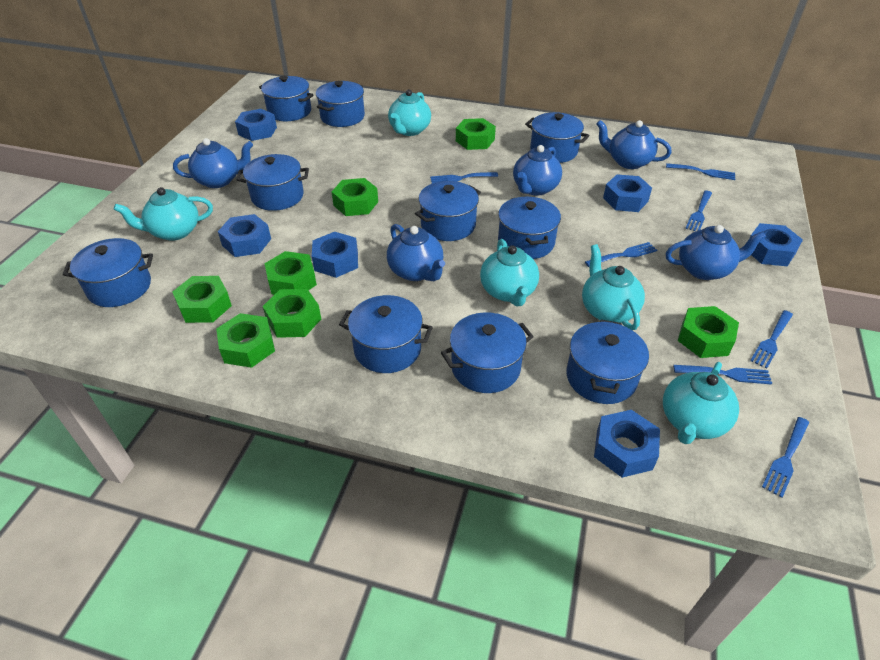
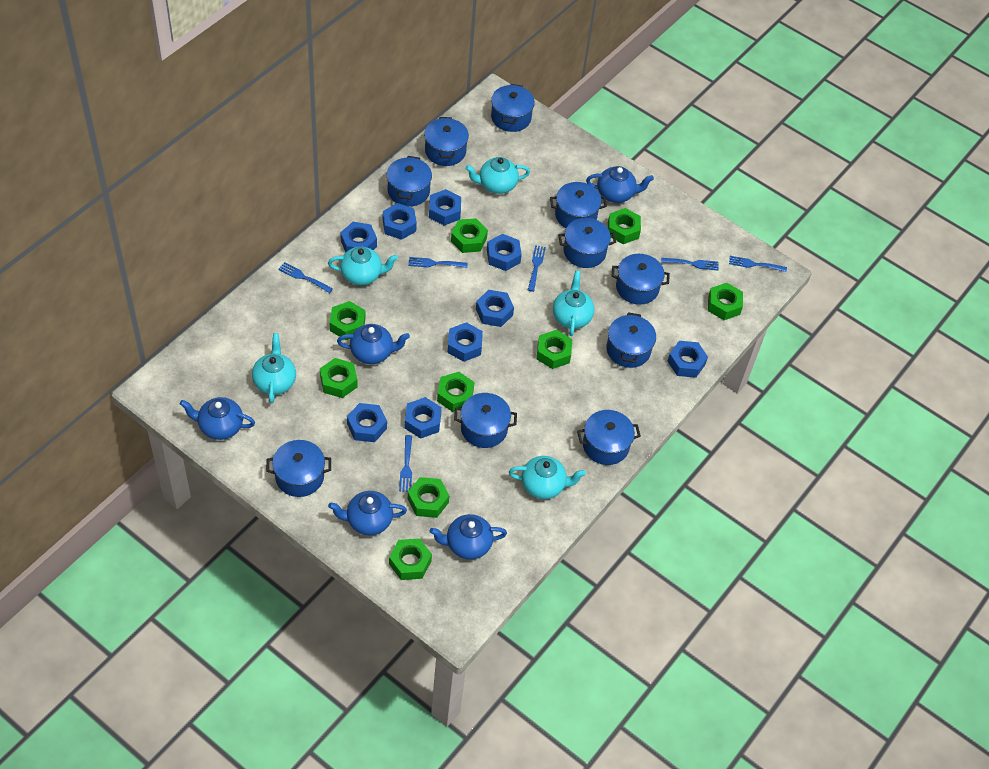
blue fork: [430,172,498,183] [585,242,657,267] [666,163,735,180] [673,365,772,385] [685,190,712,231] [750,310,793,369] [762,417,809,498] = 7 -> [278,262,333,293] [399,435,412,492] [409,257,468,268] [528,245,546,292] [661,258,719,270] [729,256,787,272] = 6
blue nut: [218,214,271,257] [235,109,277,141] [312,232,358,278] [594,410,660,478] [603,174,652,212] [749,223,803,266] = 6 -> [340,222,377,252] [347,403,387,442] [383,203,417,240] [405,397,442,439] [429,189,461,226] [448,322,483,362] [476,290,514,327] [487,234,522,271] [667,341,708,378] = 9
green nut: [173,276,232,323] [216,313,275,368] [263,289,321,338] [264,251,317,295] [332,178,378,216] [456,118,496,150] [678,306,739,358] = 7 -> [320,358,358,398] [330,301,365,340] [389,538,432,580] [408,477,449,518] [437,372,474,412] [451,218,488,253] [537,330,572,369] [608,208,641,244] [708,283,743,320] = 9

